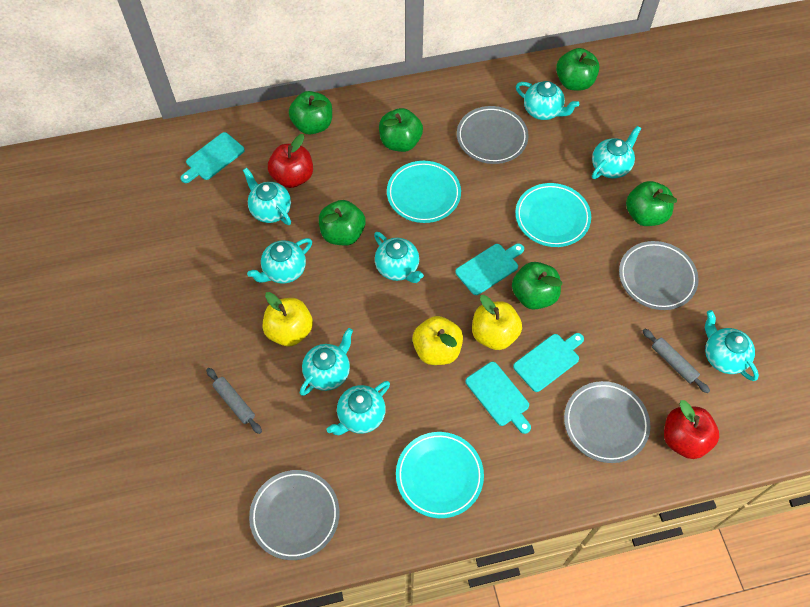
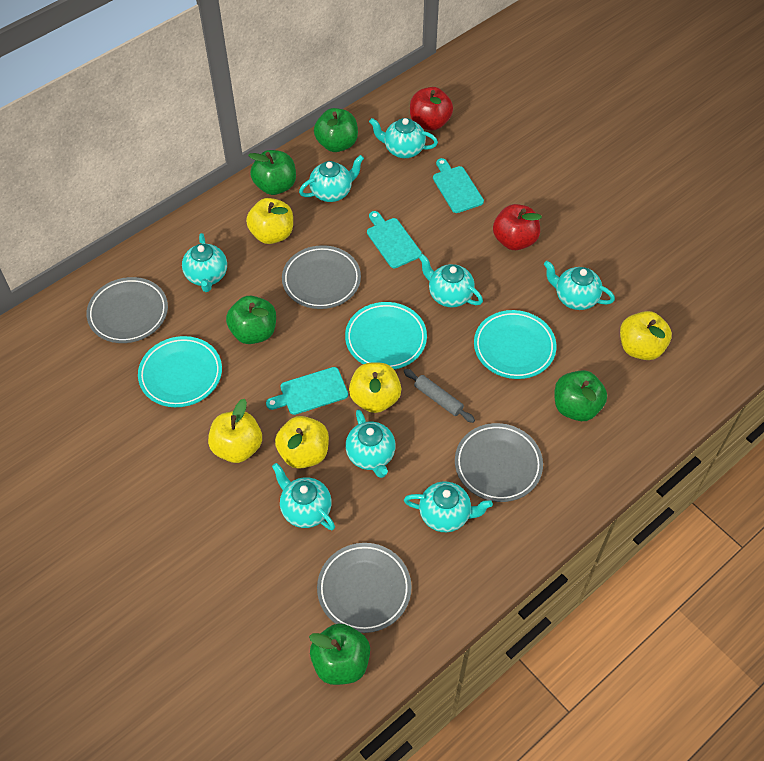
green apple: [289,91,332,135] [319,200,366,245] [379,108,423,152] [512,262,562,310] [556,48,599,91] [626,181,677,226] = 6 -> [226,296,276,344] [248,150,296,195] [309,624,370,685] [314,108,358,152] [555,370,607,421] = 5
grey rolling pin: [206,368,262,434] [642,329,710,393] = 2 -> [404,369,475,423] = 1
turquoise cutting board: [180,132,245,183] [455,243,524,295] [466,362,531,434] [513,333,584,392] = 4 -> [266,367,348,415] [367,211,422,268] [433,158,484,213] = 3
yellow apple: [263,292,313,346] [412,316,463,365] [472,295,522,350] = 3 -> [208,399,262,463] [246,198,293,244] [275,416,329,469] [349,363,401,413] [620,311,672,360] = 5

